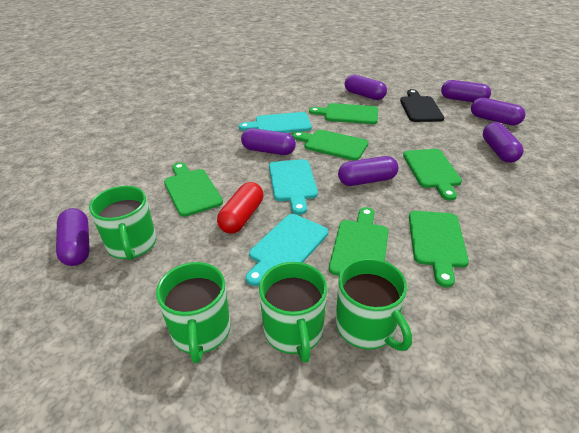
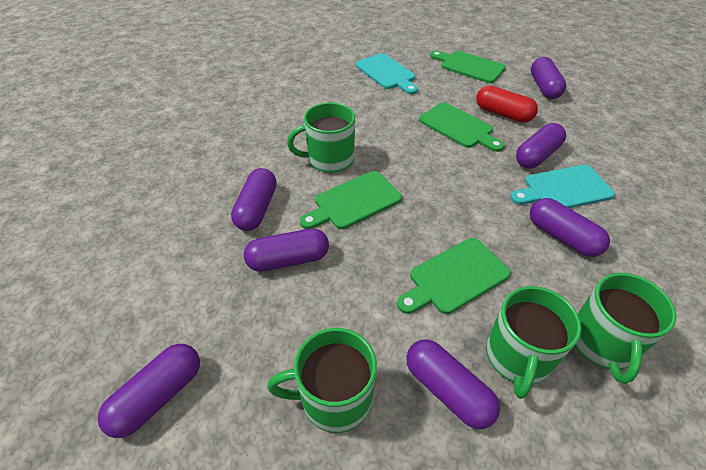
black cutting board: [400,89,444,122] = 1 -> none = 0
green cutting board: [164,162,223,217] [292,130,368,161] [309,103,378,124] [329,207,389,276] [403,149,462,201] [409,211,469,287] = 6 -> [300,171,402,229] [397,238,511,314] [419,102,504,152] [430,51,506,83] = 4
turquoise cutting board: [239,112,312,133] [246,214,328,286] [269,159,318,215] = 3 -> [356,53,418,94] [510,165,615,208] = 2

